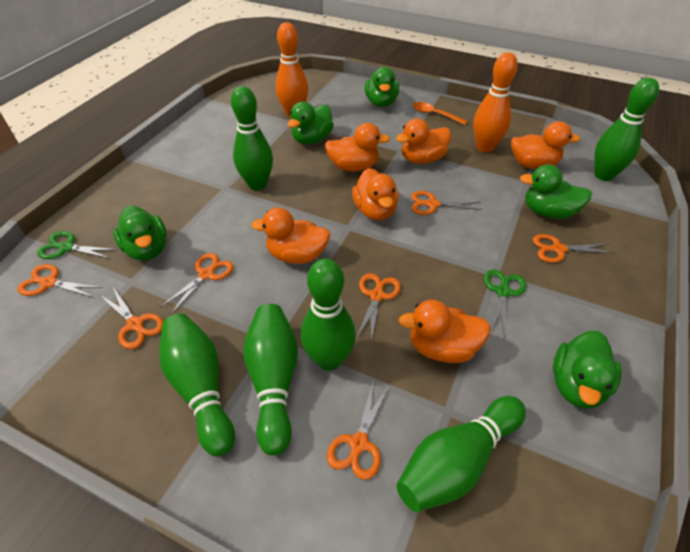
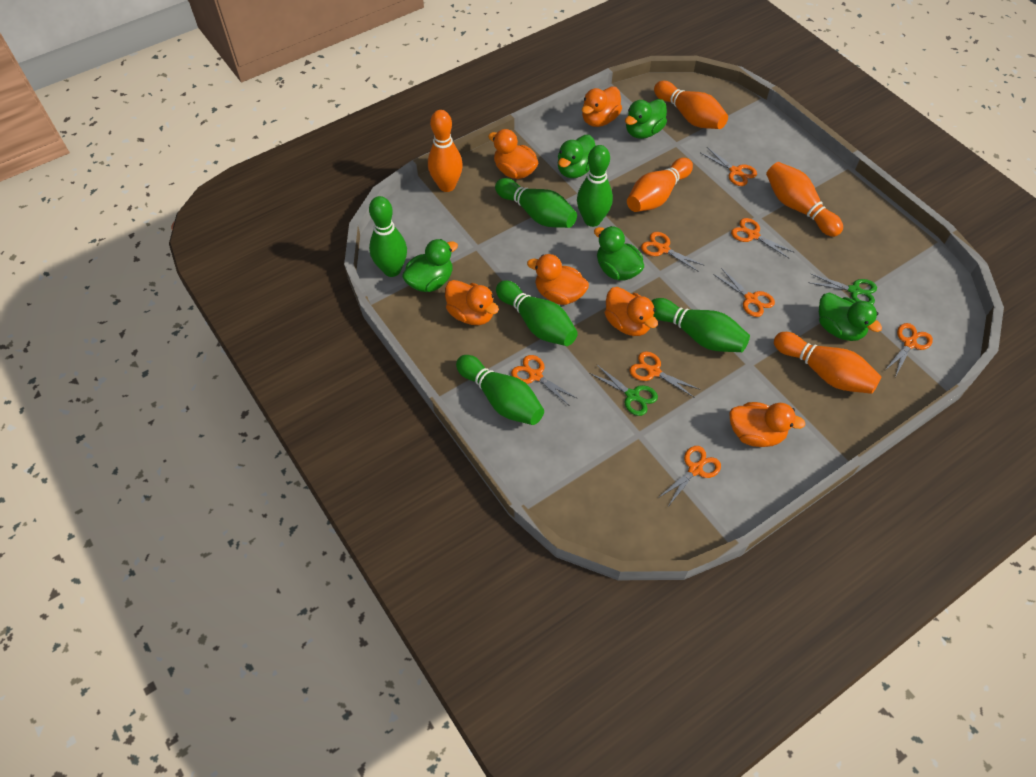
orange bowling pin: [275,22,308,118] [473,52,518,153] = 2 -> [428,110,463,192] [627,158,693,212] [654,81,728,129] [766,162,843,237] [774,332,881,394] = 5
orange scissors: [17,264,103,298] [100,287,163,349] [160,253,234,314] [327,382,389,480] [356,273,401,341] [411,191,483,215] [533,234,615,263] = 7 -> [511,355,578,406] [630,351,699,398] [641,232,705,272] [658,446,721,505] [701,147,757,186] [713,268,775,317] [731,218,795,259] [885,323,933,377] = 8
orange spoon: [413,102,468,125] = 1 -> none = 0

